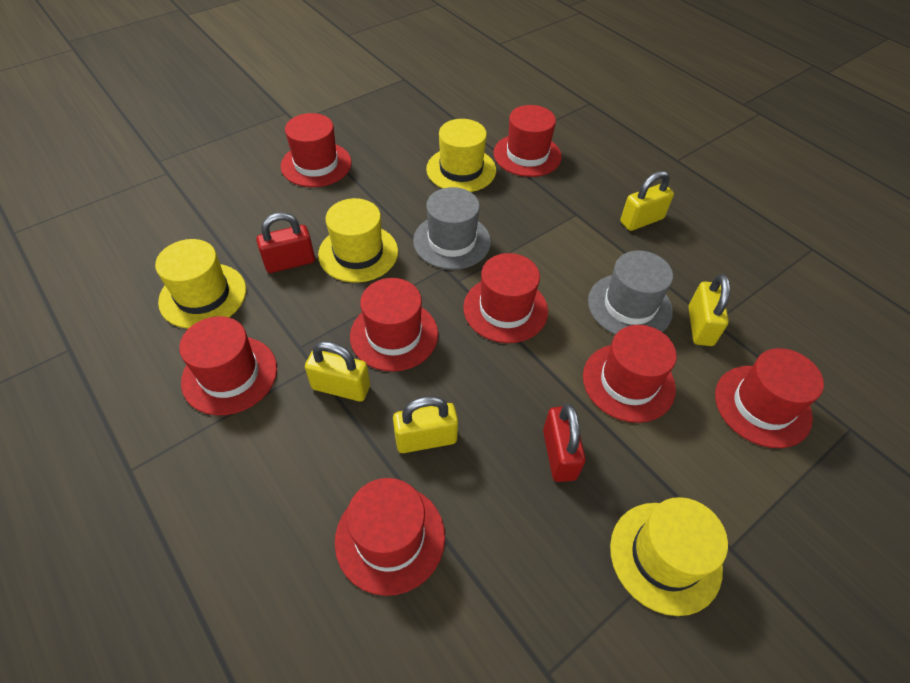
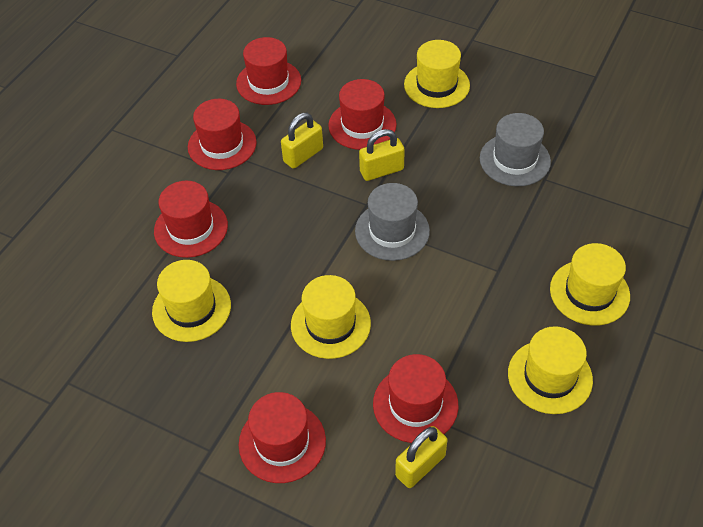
red hat: [179,316,277,415] [281,113,352,187] [335,478,445,596] [350,278,438,372] [463,253,548,343] [494,105,562,177] [583,325,677,423] [715,348,824,448] = 8 -> [154,181,228,258] [188,99,257,170] [236,37,301,105] [239,392,326,483] [328,79,397,150] [373,354,458,443] = 6
red padlock: [256,212,315,273] [543,404,586,482] = 2 -> none = 0
yellow hat: [155,239,246,329] [318,198,398,283] [426,119,496,192] [610,497,728,616] = 4 -> [152,260,231,342] [291,275,371,359] [404,40,470,108] [508,326,593,414] [550,243,630,326] = 5
yellow padlock: [305,341,370,402] [393,396,458,453] [620,171,674,231] [688,274,730,346] = 4 -> [281,113,323,169] [359,129,405,181] [395,426,447,488] = 3

